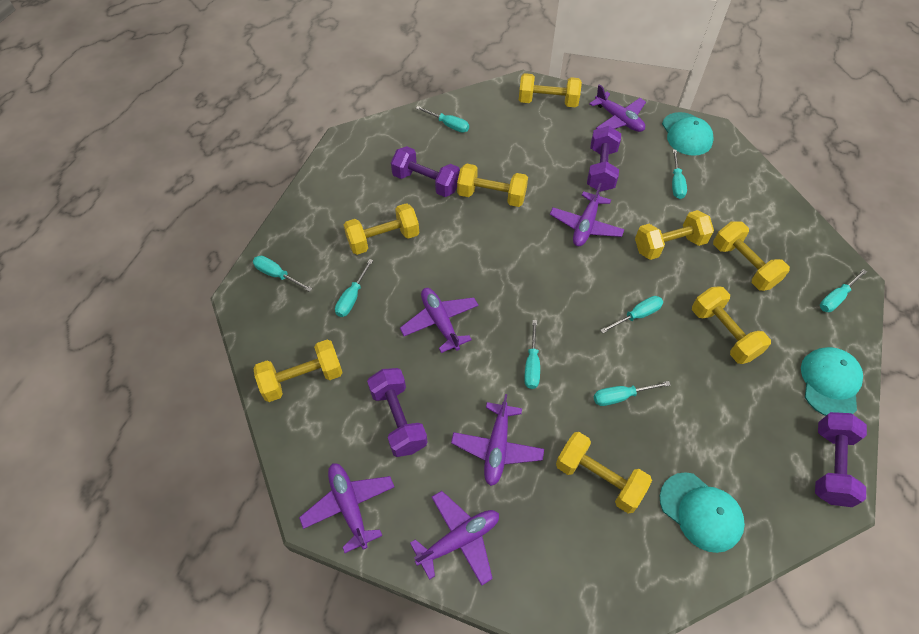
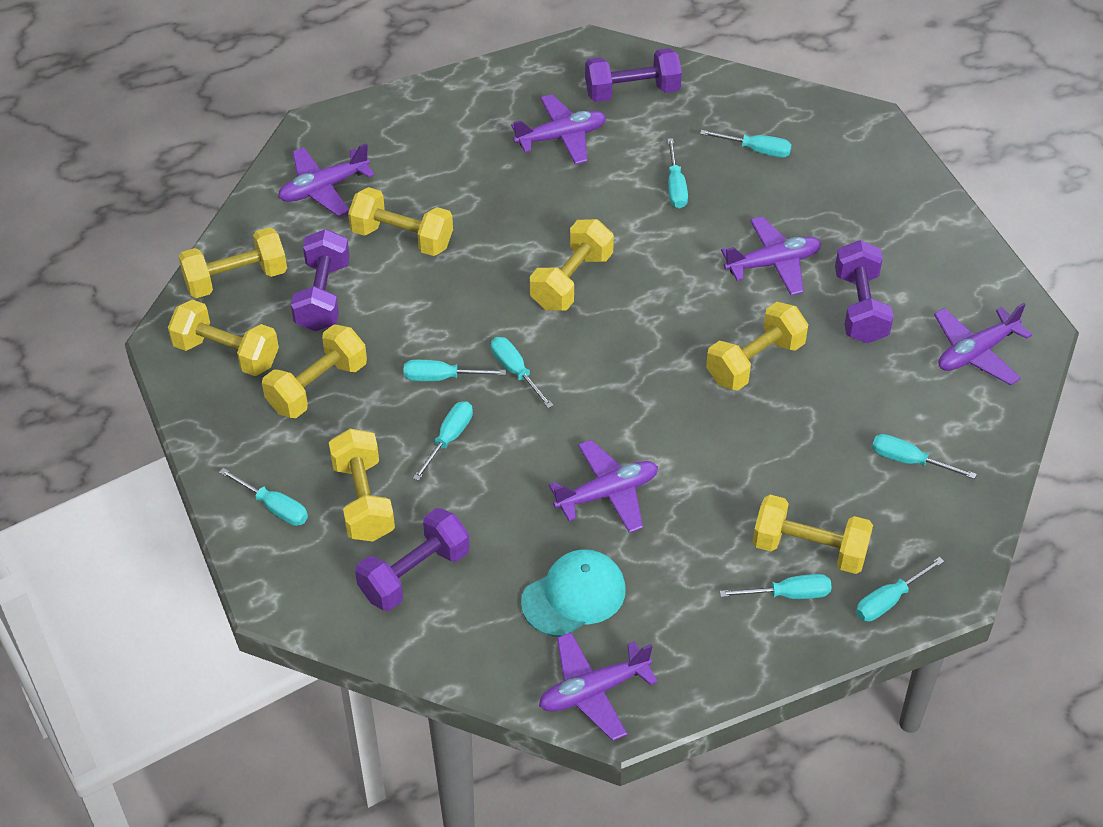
turquoise cap: [660,472,745,553] [662,112,714,156] [801,347,863,416] = 3 -> [521,549,626,637] = 1
turquoise screwdriver: [253,256,312,292] [335,259,373,317] [416,106,469,133] [524,320,540,389] [593,381,671,406] [600,296,663,333] [672,150,687,199] [820,269,867,312] = 8 -> [219,468,308,526] [404,360,506,381] [413,401,473,481] [491,337,554,408] [667,138,688,208] [700,130,792,158] [720,574,832,599] [856,557,944,622] [872,434,976,479] = 9

